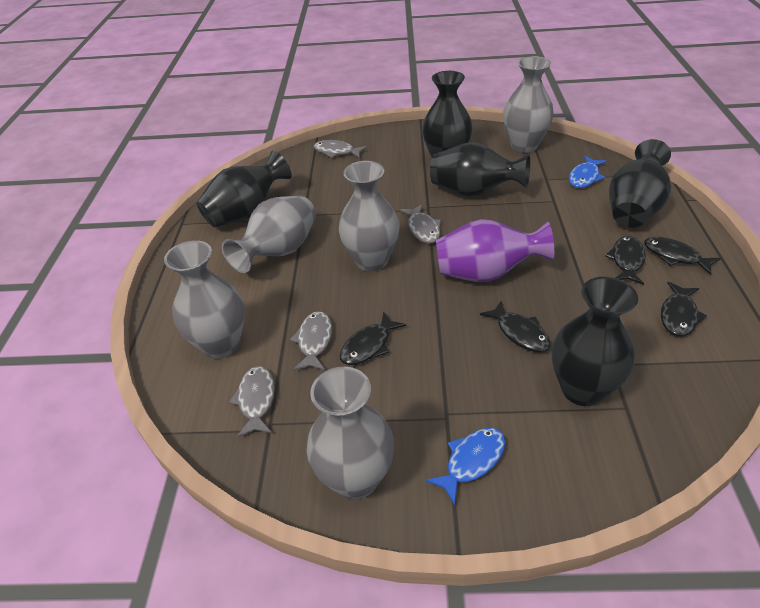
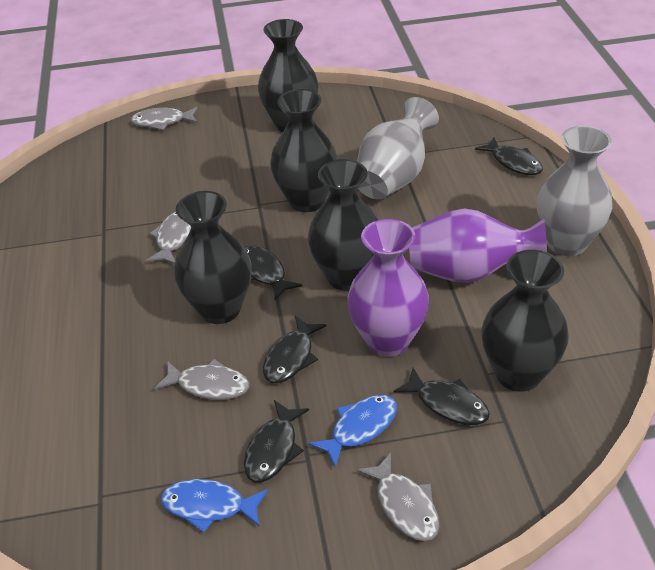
grey vase: [164,240,245,359] [222,195,316,273] [307,367,394,499] [338,161,400,271] [503,56,554,153] = 5 -> [357,97,439,199] [537,126,612,256] = 2
purple vase: [436,219,554,282] = 1 -> [347,219,429,357] [409,209,547,283] = 2

